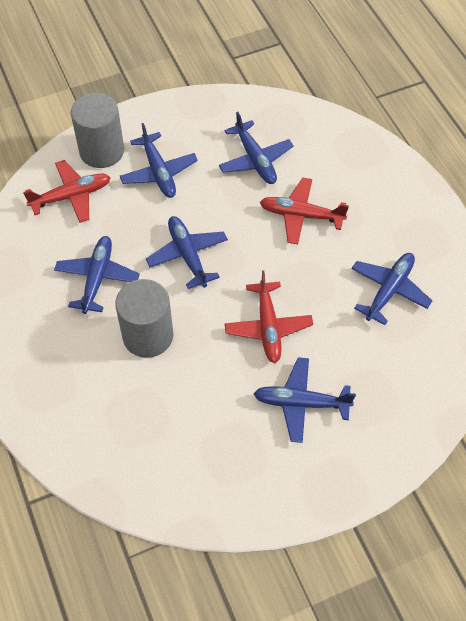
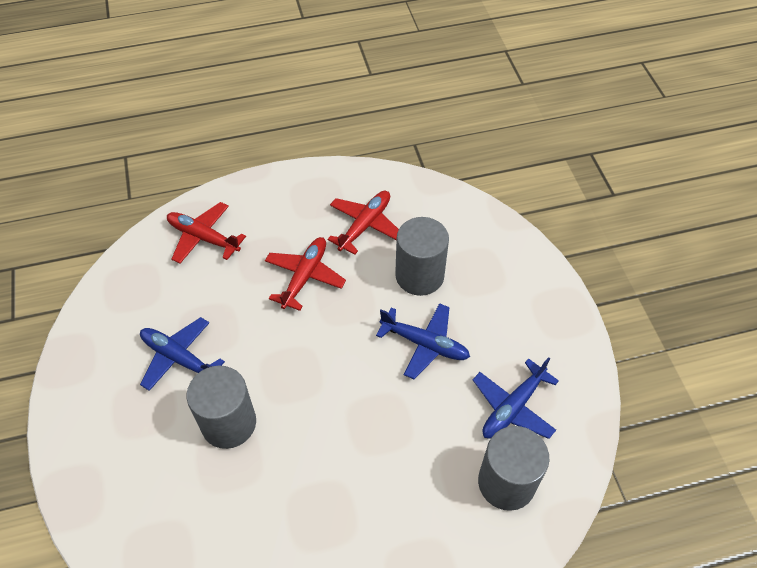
blue plane: [54,236,140,314] [120,123,198,198] [146,216,228,289] [219,112,294,184] [254,357,356,443] [351,253,432,325] = 6 -> [140,317,225,391] [376,303,470,379] [473,357,559,439] = 3
grey cylinder: [71,93,124,168] [115,279,173,358] = 2 -> [187,366,256,449] [395,217,449,296] [478,426,549,511] = 3

